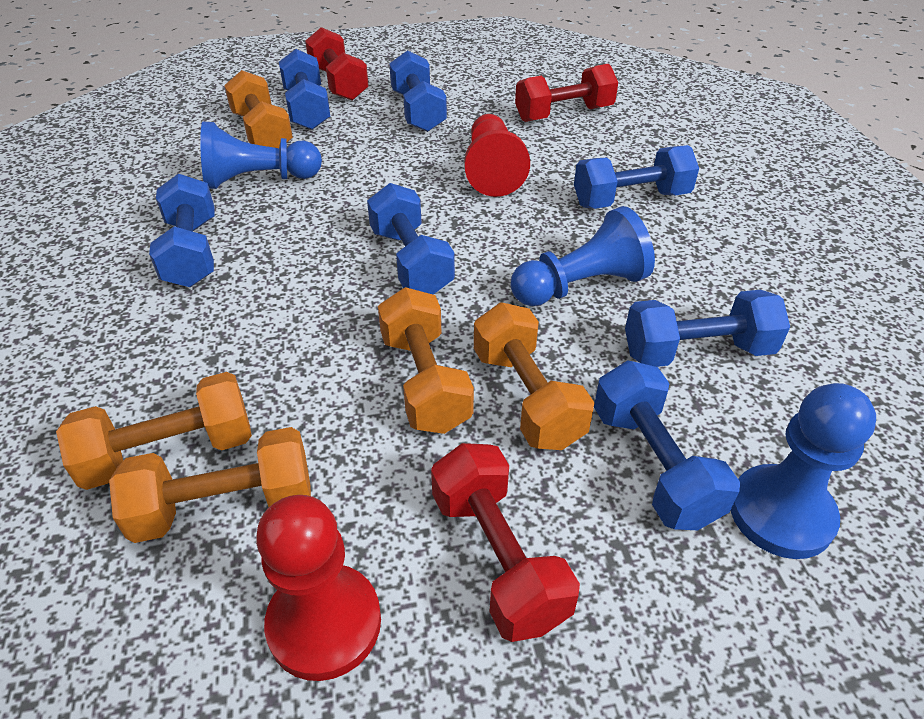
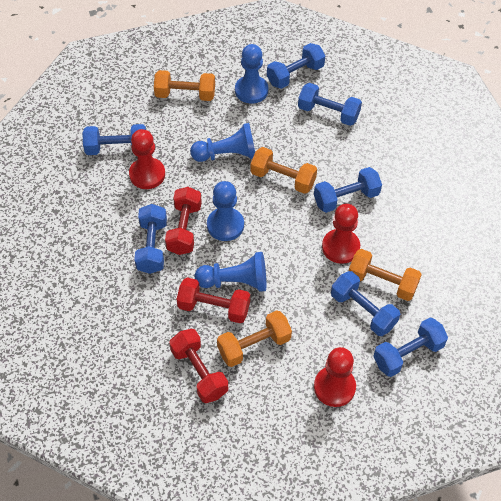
blue pawn: [200,122,322,189] [511,206,655,306] [731,383,876,559] = 3 -> [190,123,255,162] [195,252,266,292] [207,181,244,241] [235,44,268,104] = 4
orange dumbbell: [56,372,252,490] [109,427,311,543] [224,70,293,148] [378,287,474,434] [474,303,594,450] = 5 -> [154,70,215,101] [217,310,292,367] [251,147,317,194] [349,249,422,301] = 4
red pawn: [256,495,381,681] [464,114,530,197] = 2 -> [129,129,165,189] [314,347,356,407] [322,204,360,264] = 3

